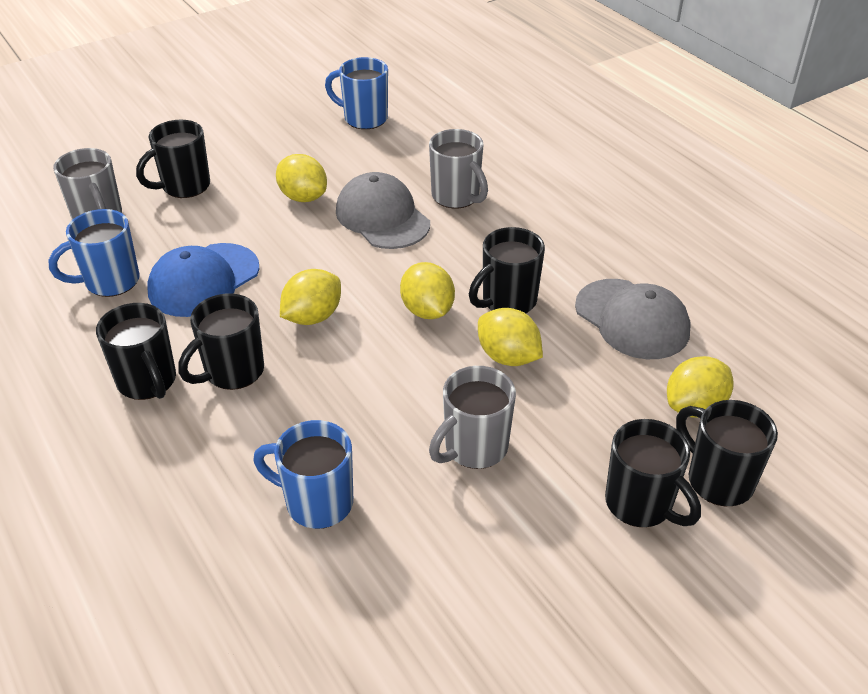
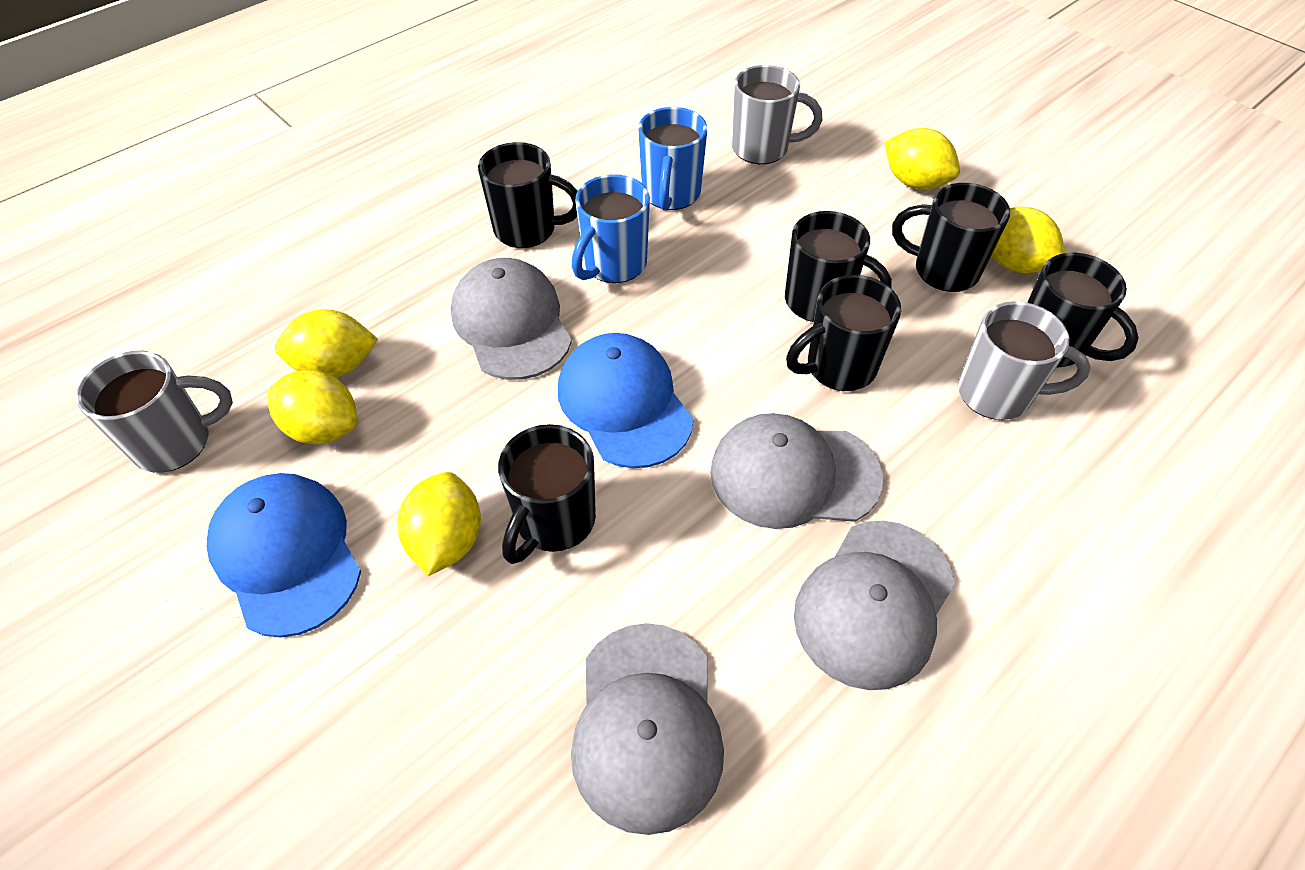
blue cap: [147,243,259,317] = 1 -> [207,473,361,638] [558,333,694,468] = 2
blue mug: [49,209,140,297] [253,420,353,529] [325,57,388,129] = 3 -> [572,174,650,283] [638,107,707,210] = 2
grey cap: [336,172,430,249] [575,279,691,359] = 2 -> [451,258,572,380] [571,623,724,835] [710,413,883,529] [794,521,955,690] = 4

